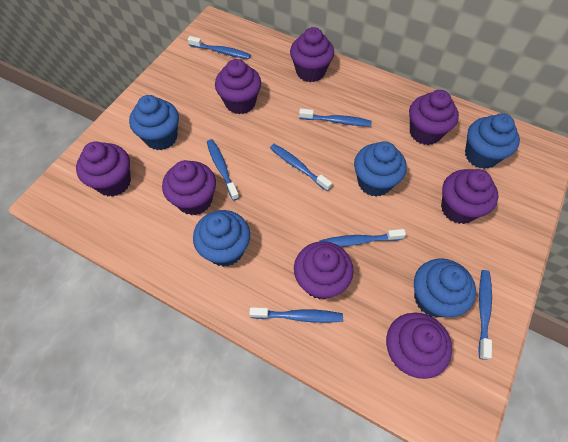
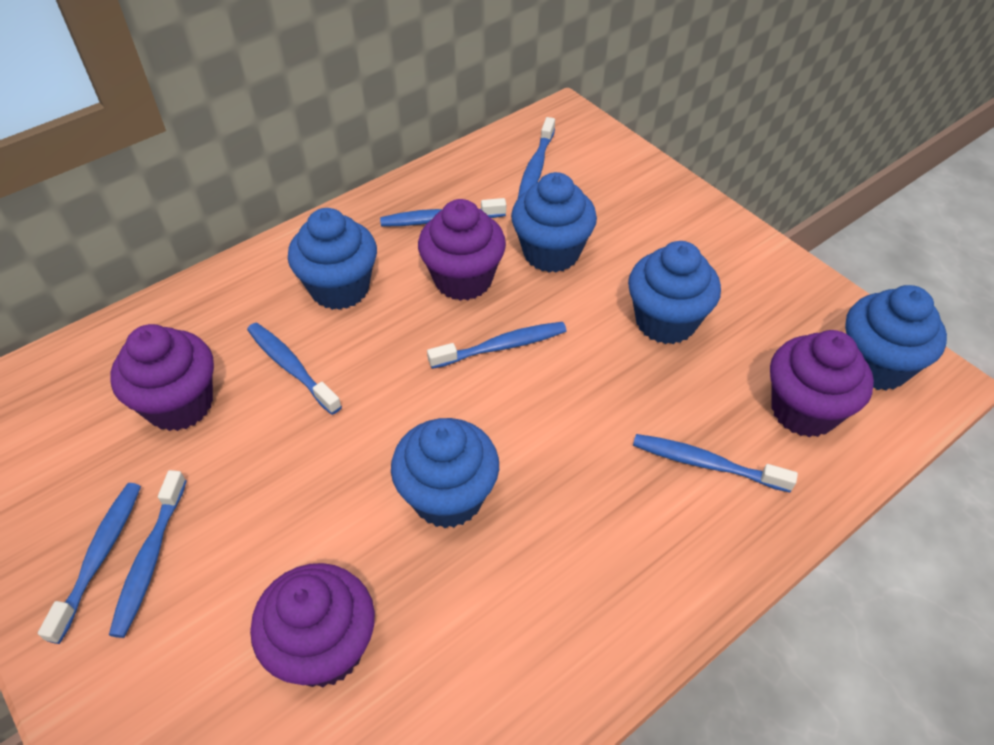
purple cupcake: [76,141,131,197] [162,160,216,215] [215,59,261,114] [290,27,334,82] [294,241,354,299] [386,313,452,379] [409,90,459,145] [441,169,498,224] = 8 -> [110,324,214,431] [250,563,375,687] [418,199,506,301] [770,330,874,437] = 4

